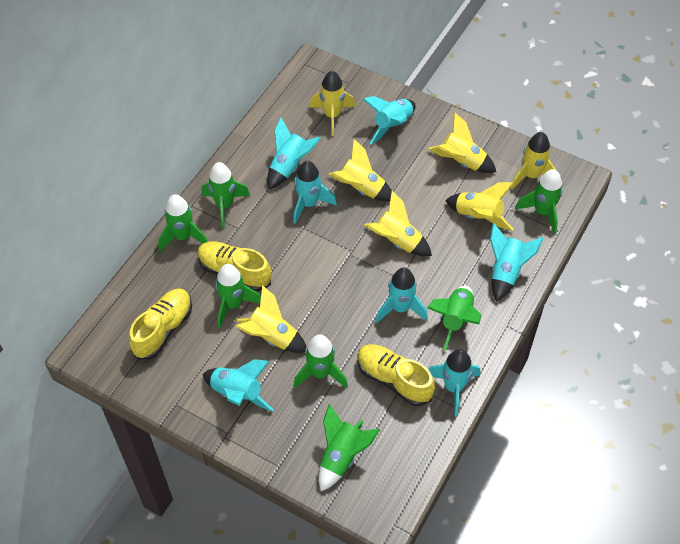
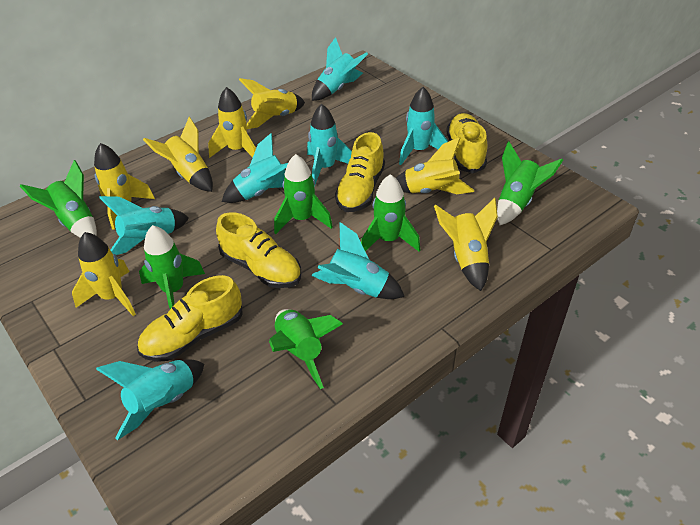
green rocket: [158,194,208,252] [201,162,250,228] [215,264,261,328] [293,334,348,388] [319,404,380,491] [427,286,481,351] [515,169,563,234] = 7 -> [20,160,97,238] [139,225,205,309] [269,309,343,389] [274,154,333,234] [361,174,420,252] [497,141,563,225] = 6
yellow shoe: [129,288,192,360] [198,241,271,291] [358,344,435,406] = 3 -> [137,275,243,362] [216,212,301,288] [335,132,385,212] [446,113,487,173] = 4

